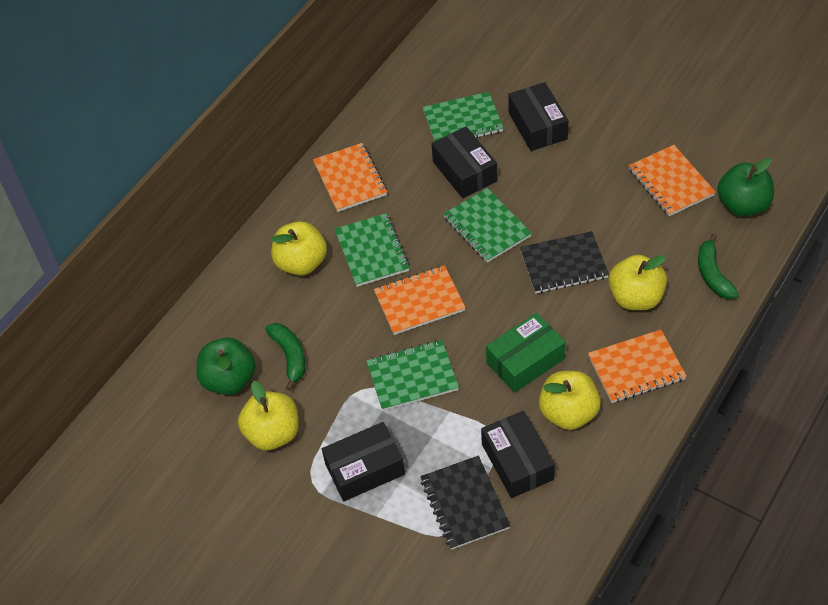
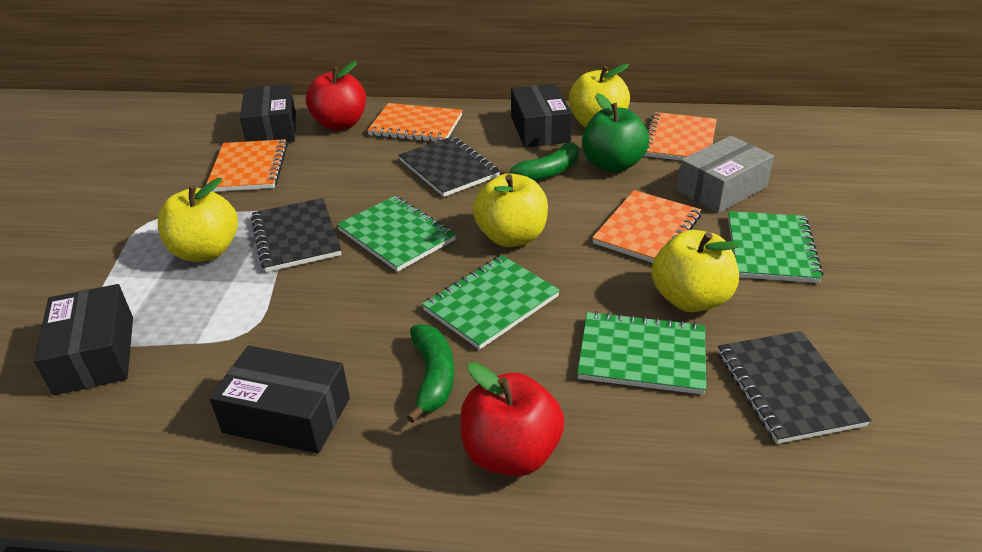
black notebook: [420,456,510,550] [520,231,609,294] = 2 -> [251,198,342,272] [399,136,500,197] [718,331,871,444] = 3
green apple: [196,337,256,395] [717,158,774,216] = 2 -> [582,93,649,173] = 1
green box: [486,313,566,393] = 1 -> none = 0
grey box: none = 0 -> [677,136,774,214] = 1
red apple: none = 0 -> [306,61,366,131] [460,363,564,476] = 2

